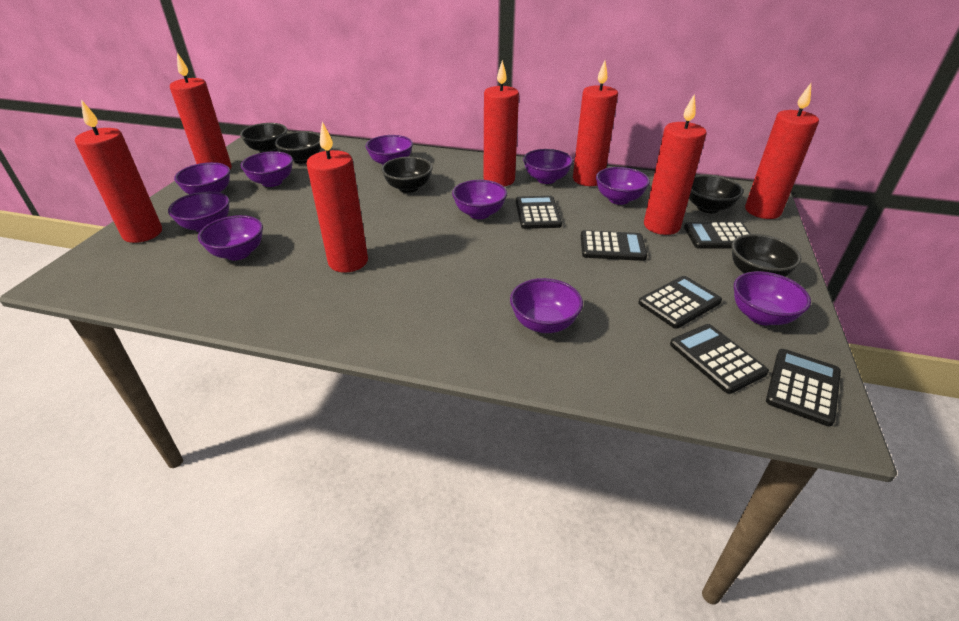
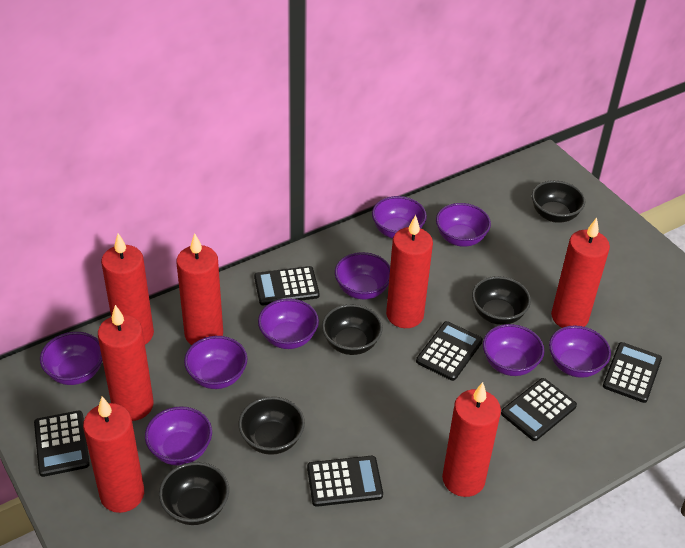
purple bowl: [168,191,230,232] [174,162,230,194] [198,215,263,260] [241,151,293,187] [365,135,413,165] [452,180,507,219] [510,278,583,333] [523,149,573,184] [596,167,650,205] [734,271,811,325] = 10 -> [40,332,102,385] [145,406,212,466] [184,336,248,389] [258,298,319,349] [335,252,390,299] [372,196,427,239] [436,203,491,247] [483,324,544,376] [549,326,611,378] = 9

